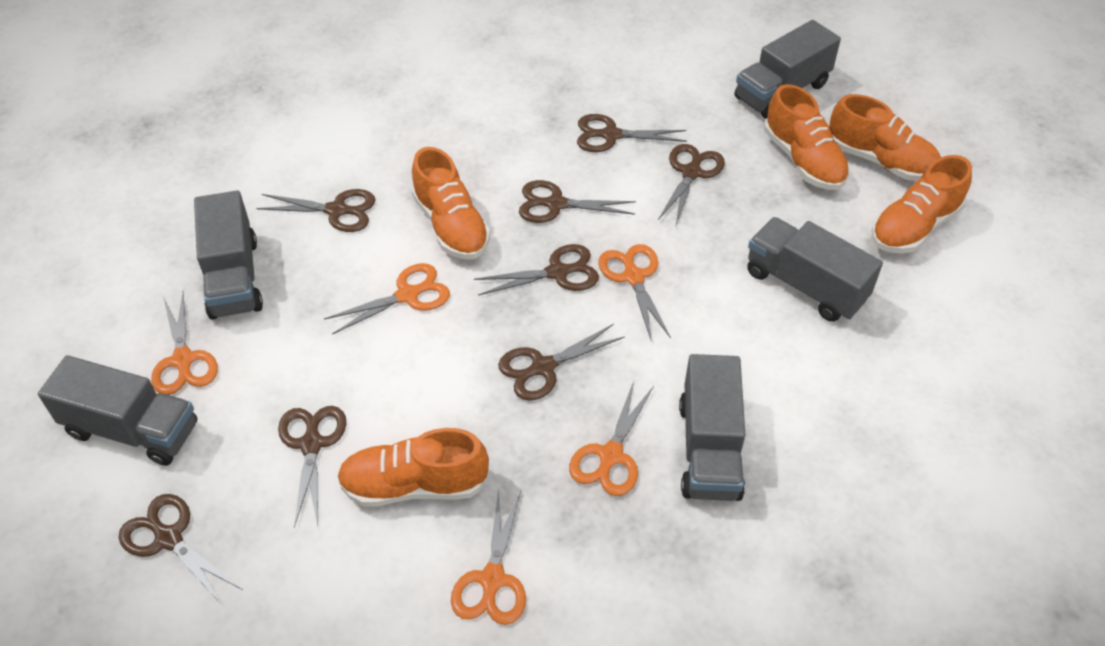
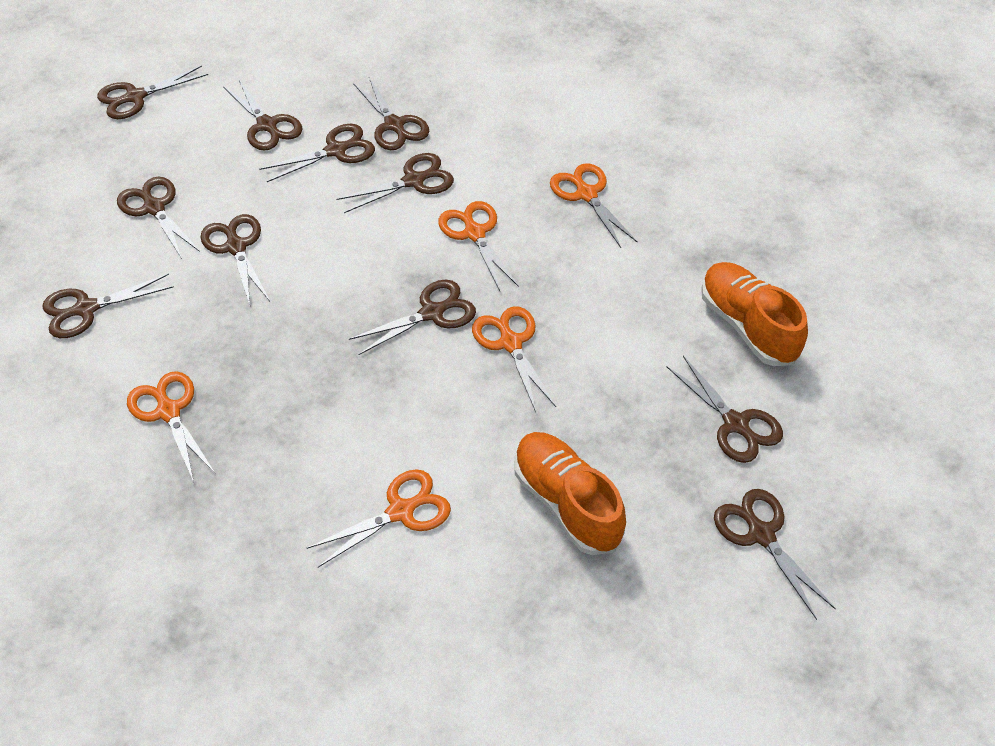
brown scissors: [119,494,243,606] [256,189,375,232] [278,406,346,528] [474,244,599,296] [498,324,625,401] [519,180,636,223] [577,114,687,152] [658,144,725,225] = 8 -> [42,274,174,338] [97,65,208,119] [117,177,200,259] [200,214,270,305] [223,80,303,151] [260,124,375,182] [336,153,454,213] [349,280,476,355] [353,77,429,150] [667,356,783,463] [714,489,836,620] = 11
grey truck: [38,355,197,466] [194,191,263,320] [679,354,745,501] [735,20,841,119] [747,217,883,322] = 5 -> none = 0
orange shoe: [337,428,489,507] [411,147,490,259] [764,84,850,190] [829,94,941,181] [871,155,972,253] = 5 -> [514,432,626,555] [701,262,808,366] = 2

